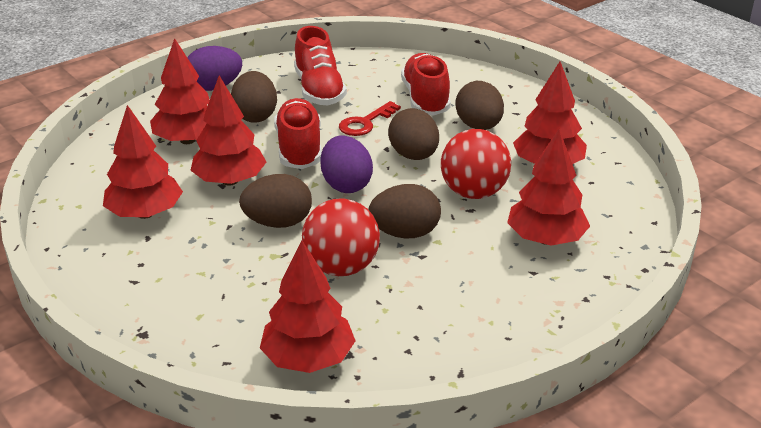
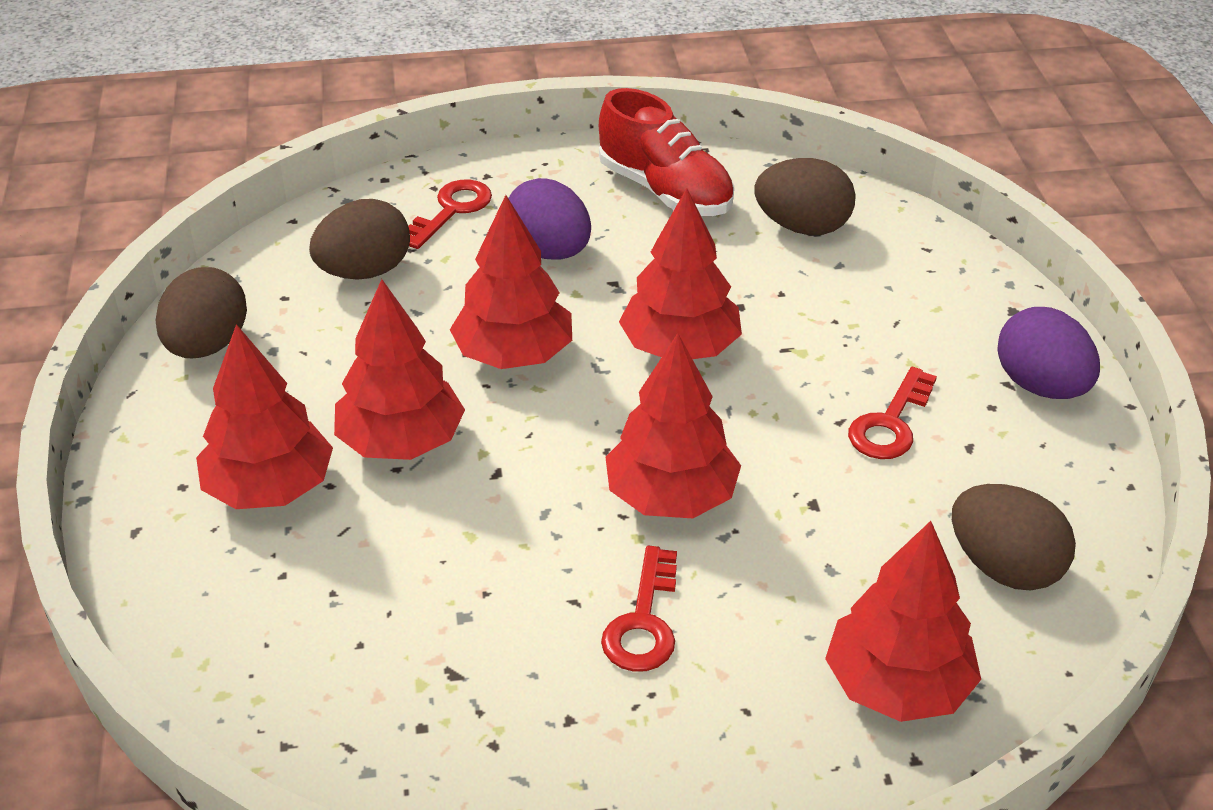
brown egg: [231,71,277,123] [239,174,312,228] [368,184,441,238] [388,108,439,160] [456,81,504,130] = 5 -> [155,267,247,358] [309,199,410,280] [754,158,856,235] [952,484,1076,591] = 4
red ball: [302,198,380,276] [441,129,511,199] = 2 -> none = 0
red key: [339,101,401,136] = 1 -> [408,179,492,249] [601,546,677,672] [848,367,937,459] = 3
red shoe: [274,98,321,169] [294,26,347,106] [401,53,451,116] = 3 -> [599,88,734,216] = 1

